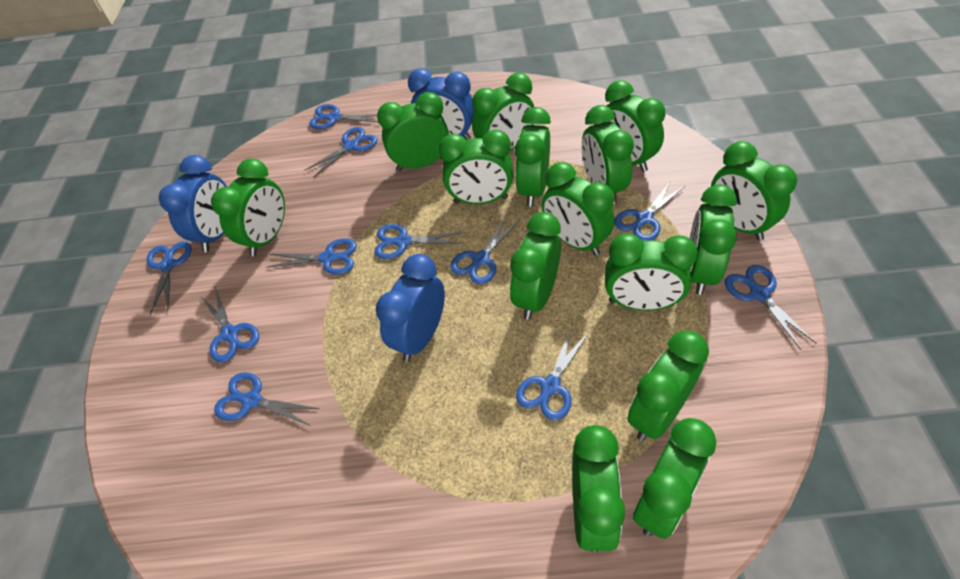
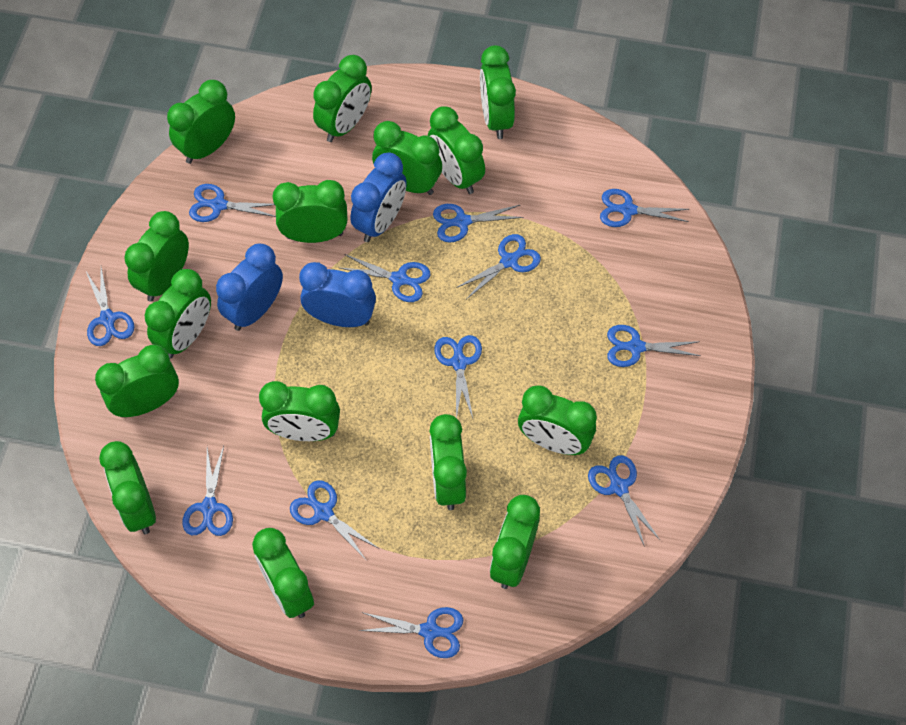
blue scissors: [147,241,192,315] [201,287,259,363] [214,372,320,426] [267,238,357,275] [305,127,378,178] [309,104,378,129] [374,224,464,259] [450,215,520,284] [516,327,589,421] [615,181,686,241] [725,265,817,350] = 11 -> [86,267,135,346] [182,446,233,536] [189,184,276,222] [290,480,378,561] [338,254,431,302] [359,607,463,658] [433,204,524,243] [434,335,482,418] [456,234,541,299] [588,455,660,547] [600,189,689,227] [607,325,701,367] = 12

